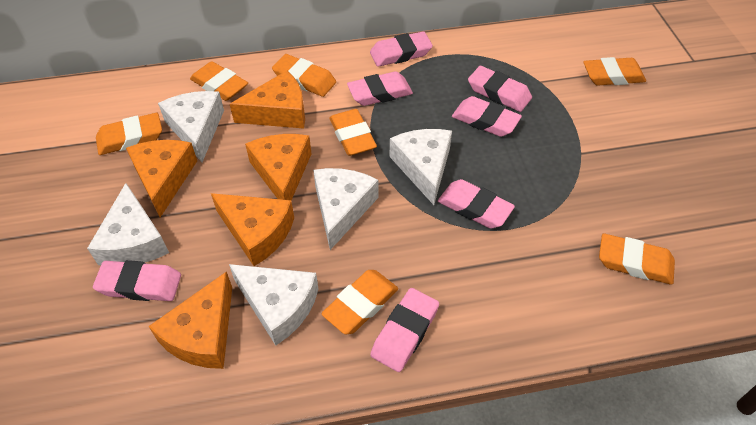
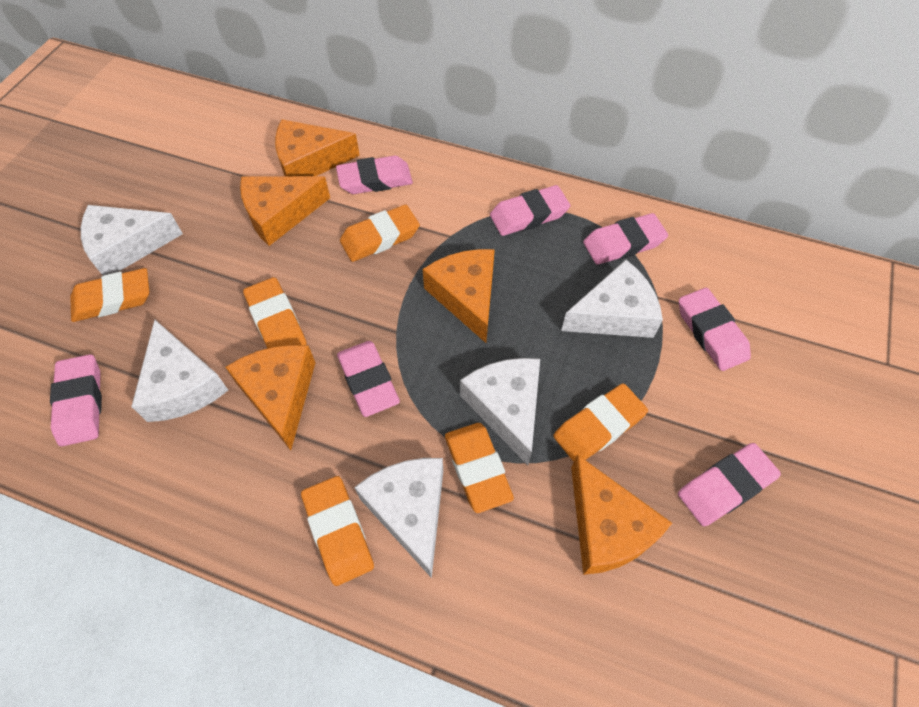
orange eraser: [96,113,162,155] [190,61,248,101] [272,54,336,97] [321,270,398,335] [329,109,377,156] [583,57,646,85] [599,233,675,285] = 7 -> [70,268,149,322] [243,277,307,348] [301,476,374,586] [340,205,420,262] [445,423,514,513] [553,383,648,462] = 6

